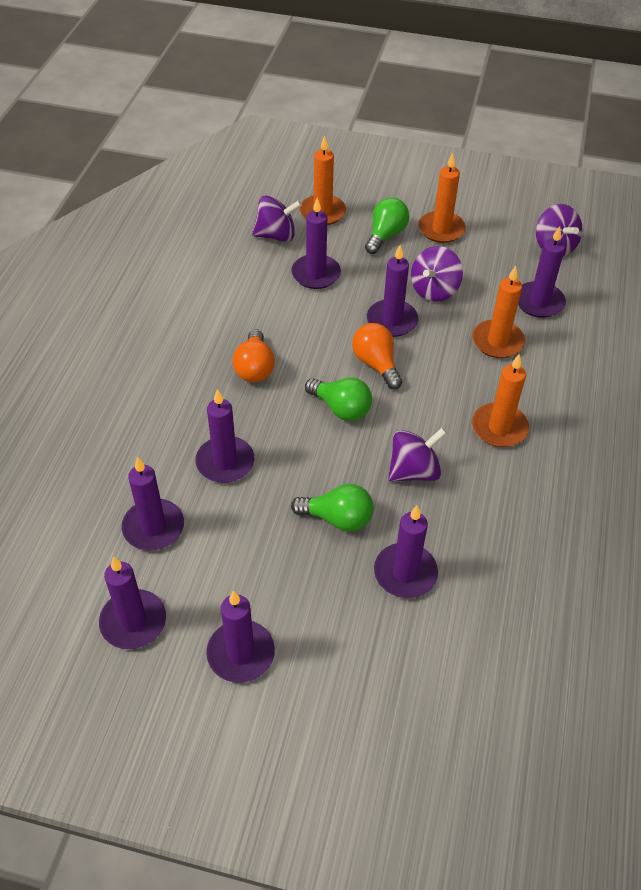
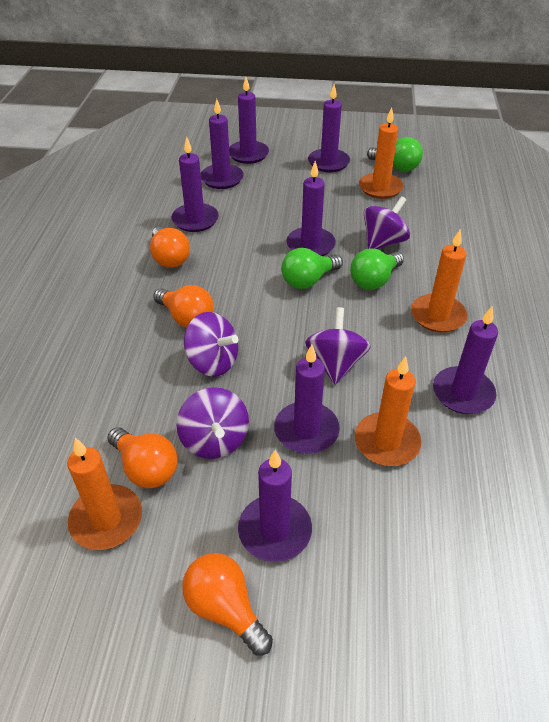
orange light bulb: [233,329,275,382] [352,323,403,390] = 2 -> [107,427,177,488] [150,227,190,268] [153,285,214,328] [182,553,273,656] = 4

